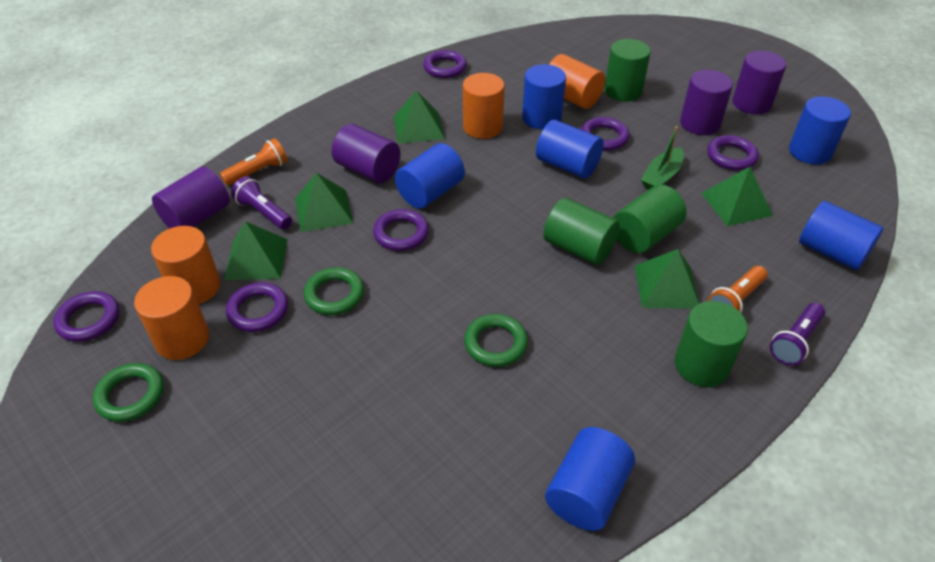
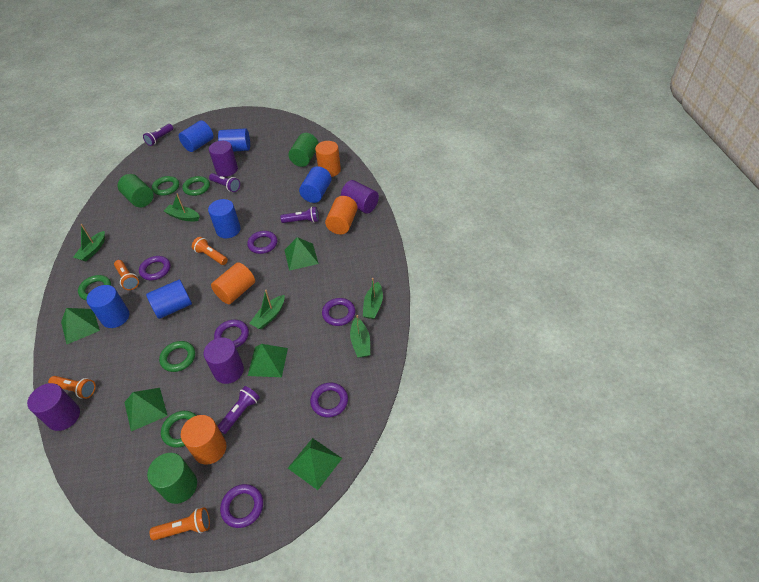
green boat: [641,126,684,189] = 1 -> [73,224,105,262] [164,193,200,221] [249,290,285,329] [350,315,370,358] [363,278,383,319] = 5
green cylinder: [543,198,620,265] [604,39,651,102] [613,185,687,253] [675,301,748,387] = 4 -> [118,174,154,208] [147,453,197,504] [289,133,318,167] = 3
green ring: [93,363,164,422] [304,267,364,315] [464,314,528,367] = 3 -> [78,275,111,300] [152,176,179,196] [159,341,195,372] [161,411,197,448] [182,176,210,196] = 5
orange flashlight: [220,138,288,185] [708,266,767,313] = 2 -> [48,376,96,399] [114,260,139,290] [150,507,210,540] [192,237,228,265] = 4
purple flashlight: [231,176,292,230] [770,303,825,365] = 2 -> [143,124,173,146] [209,173,240,192] [218,386,260,434] [280,207,319,223] = 4

